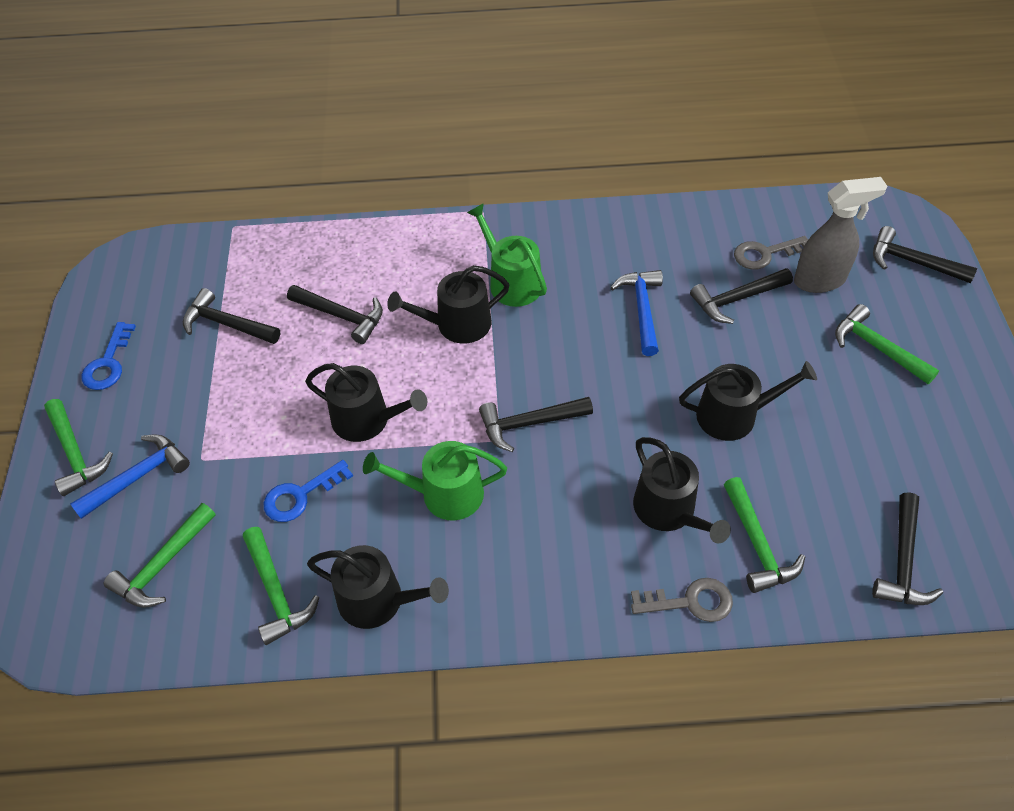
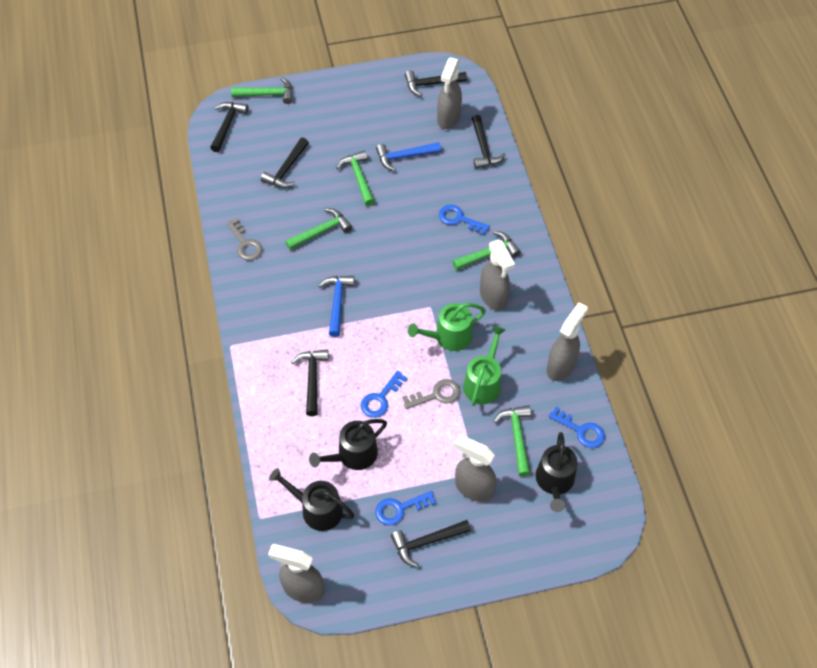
black watering can: [305,363,427,442] [307,545,449,629] [387,265,509,344] [633,437,731,543] [679,361,817,441] = 5 -> [269,468,354,531] [309,419,387,470] [536,432,578,512] = 3
blue key: [81,322,136,390] [264,460,353,522] = 2 -> [361,371,407,418] [375,490,436,526] [439,205,490,235] [549,406,605,448] = 4
grey spray bottle: [794,177,887,293] = 1 -> [268,544,325,603] [437,58,462,129] [454,435,496,502] [480,240,515,311] [547,302,588,381] = 5

